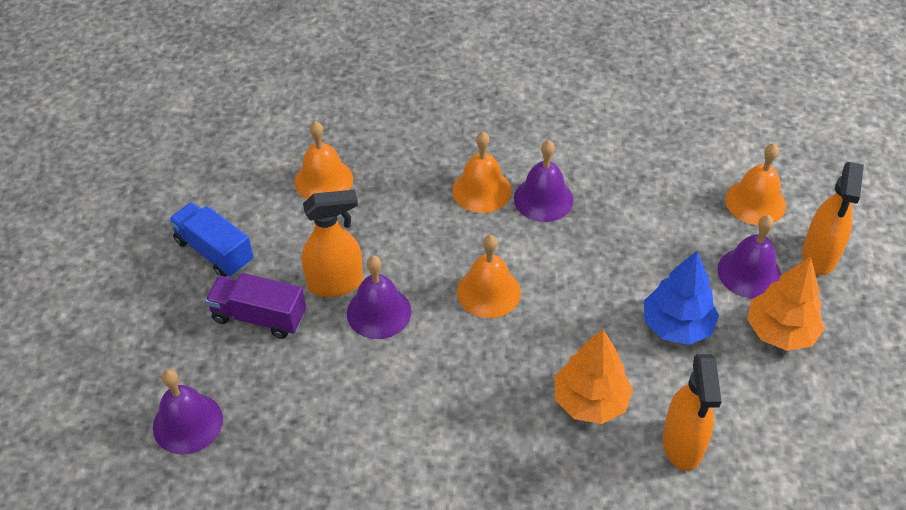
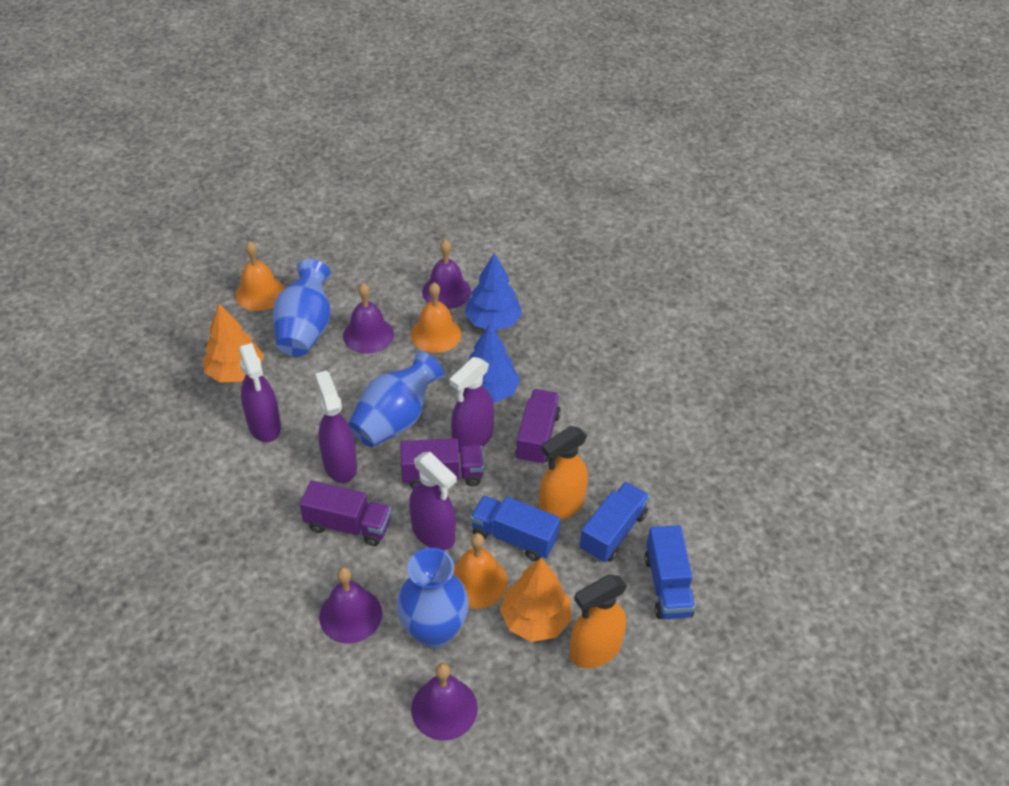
blue tree: [644,251,719,345] = 1 -> [464,253,522,331] [467,323,520,403] = 2
blue truck: [169,202,254,277] = 1 -> [470,495,560,561] [579,482,650,563] [644,525,695,619] = 3
blue vase: none = 0 -> [273,259,331,357] [348,351,444,447] [396,548,469,649] = 3
orange bell: [295,121,353,199] [452,132,511,213] [457,235,521,318] [725,143,786,225] = 4 -> [235,241,285,311] [411,282,462,353] [453,533,508,609] = 3
orange spray bottle: [302,189,363,297] [663,354,721,471] [802,162,864,275] = 3 -> [539,426,588,520] [570,575,627,668] = 2
purple spray bottle: none = 0 -> [239,343,281,442] [315,371,357,483] [409,452,457,550] [449,357,494,453] = 4
purple truck: [205,273,306,339] = 1 -> [300,480,391,546] [400,438,484,489] [515,389,561,465] = 3

